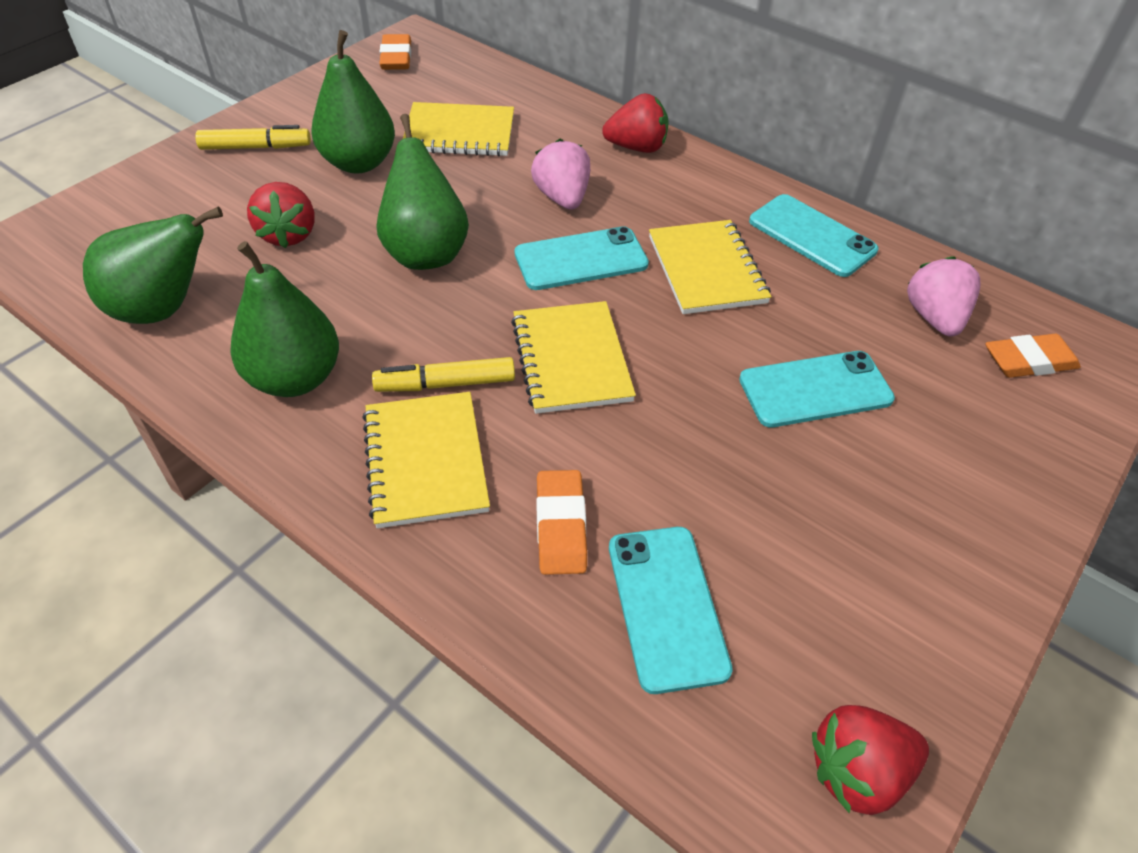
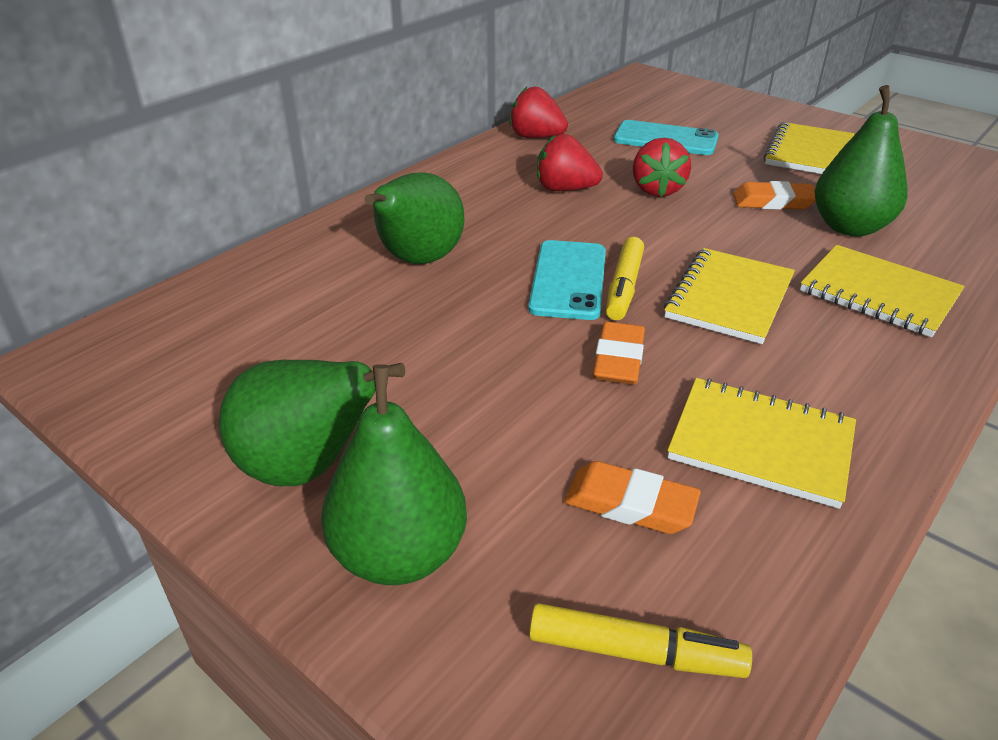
pink strawberry: [531,139,590,210] [907,256,980,337] = 2 -> none = 0
turquoise phone: [515,226,649,290] [609,527,733,694] [739,351,895,428] [749,194,878,277] = 4 -> [528,240,606,320] [614,120,719,155] = 2

